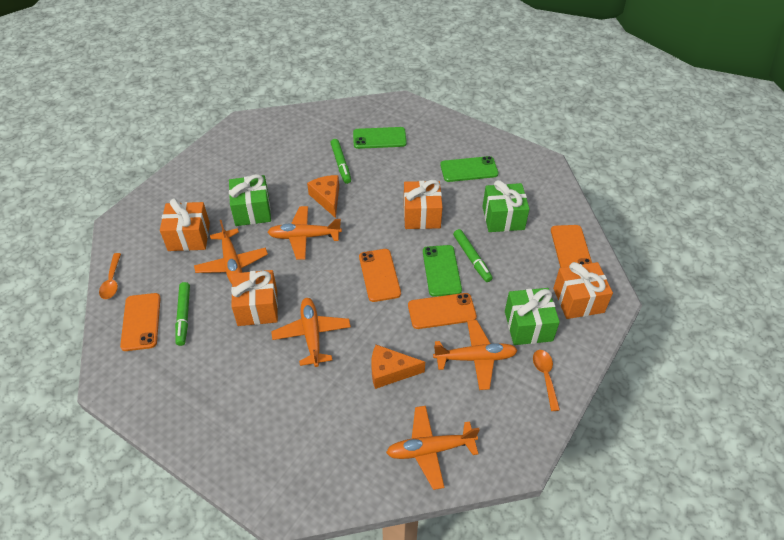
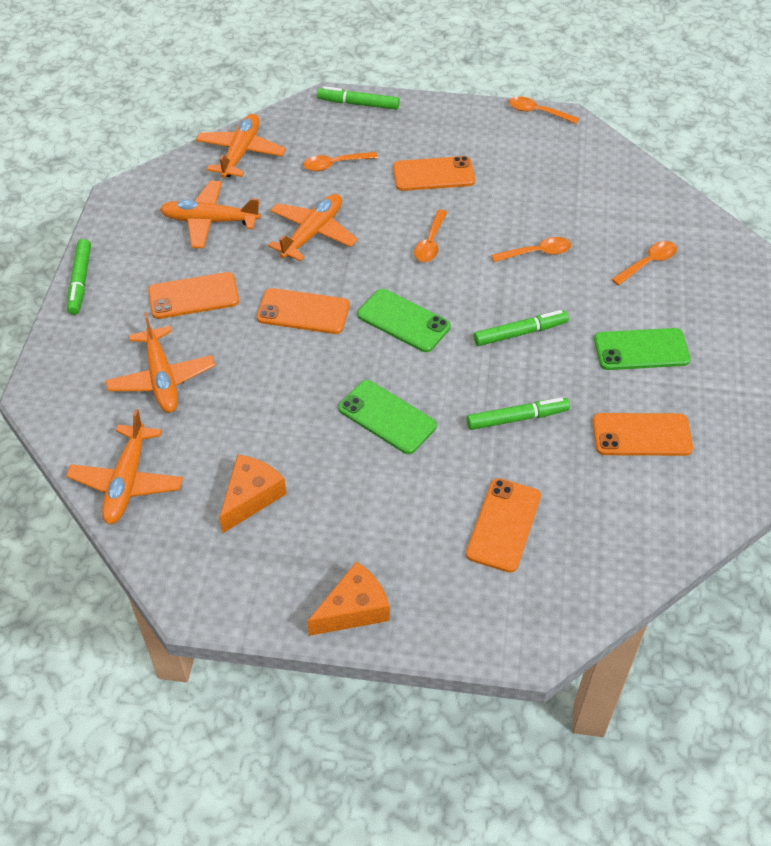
green gift: [229,174,271,226] [483,180,530,232] [505,288,560,345] = 3 -> none = 0
green marker: [175,282,190,346] [331,139,351,184] [453,229,493,282] = 3 -> [67,239,91,315] [317,86,400,110] [467,397,570,430] [474,310,569,346] = 4
orange gift: [160,198,210,251] [231,270,278,326] [404,180,443,229] [553,262,613,319] = 4 -> none = 0
orange phone: [120,293,161,351] [359,249,401,302] [408,293,477,329] [551,225,592,268] = 4 -> [148,272,239,319] [257,288,350,334] [393,156,475,191] [466,478,541,573] [593,413,693,456] = 5
orange spoon: [99,253,121,299] [533,350,560,411] = 2 -> [303,152,378,171] [414,210,447,262] [491,237,571,262] [509,96,579,124] [612,241,677,285] = 5

